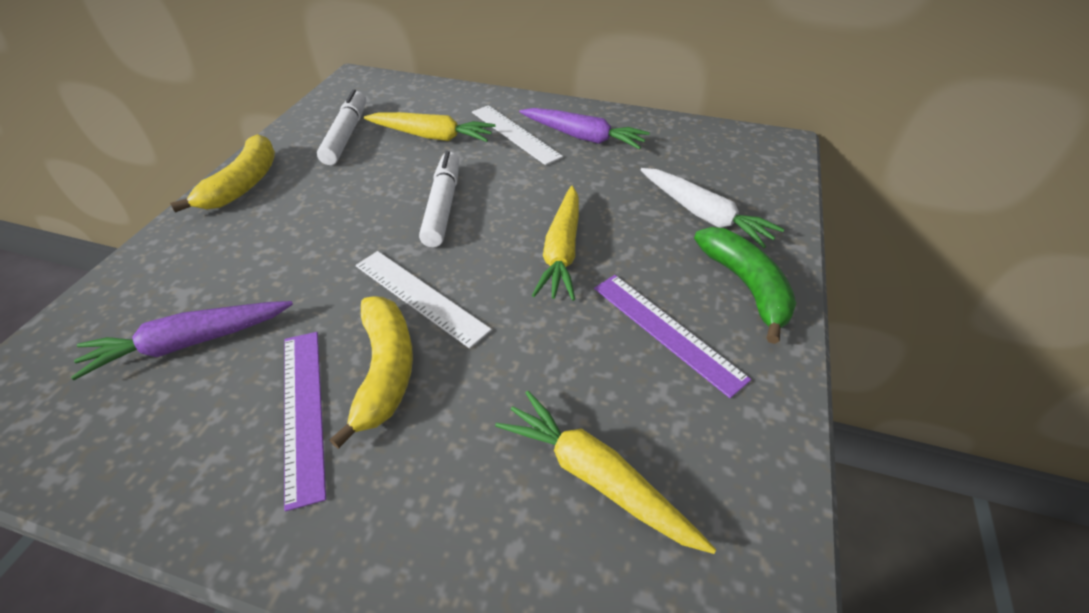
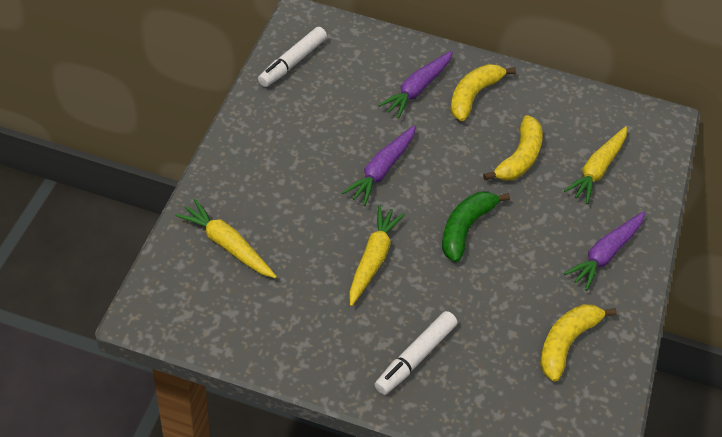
purple carrot: [71,301,293,380] [519,108,650,149] = 2 -> [342,125,416,206] [378,51,453,118] [564,211,645,291] = 3
purple ruler: [284,332,326,511] [594,275,751,398] = 2 -> none = 0
white carrot: [640,168,784,249] = 1 -> none = 0
white ruler: [356,251,492,349] [472,105,563,165] = 2 -> none = 0
yellow banana: [170,134,275,213] [329,297,413,449] = 2 -> [450,64,516,121] [483,115,543,181] [540,304,617,382] = 3

